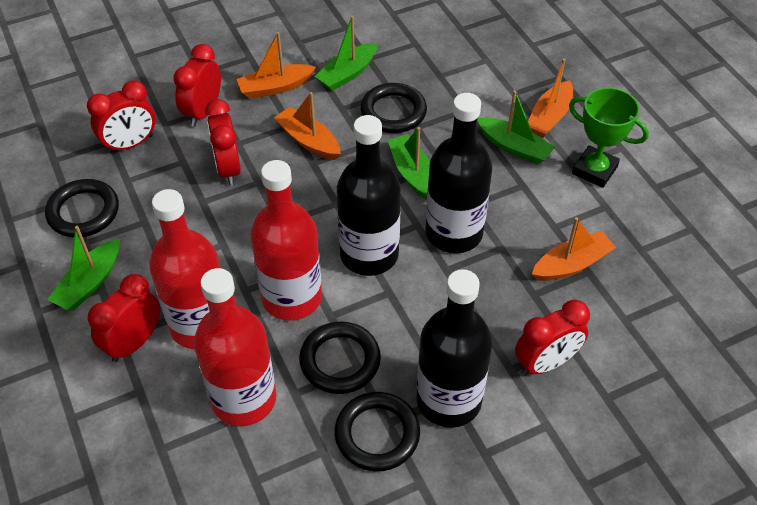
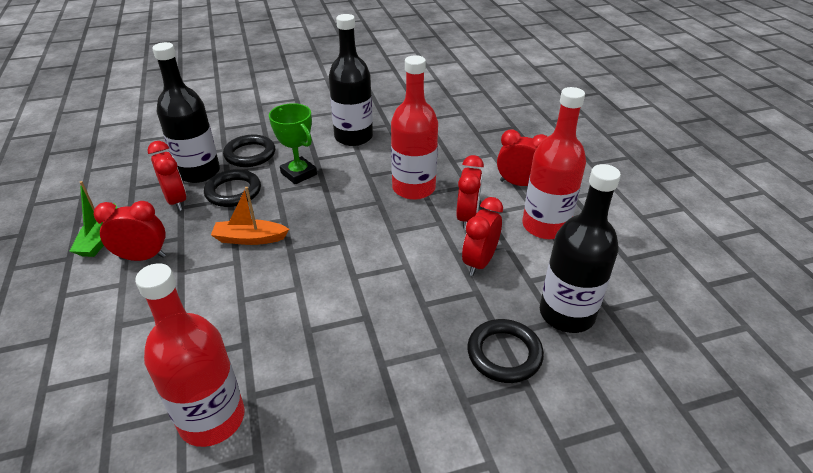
black ring: [45,179,119,237] [299,321,381,394] [335,392,420,472] [361,83,427,133] = 4 -> [204,169,261,207] [223,135,275,167] [467,319,544,383] = 3
green boat: [47,226,120,311] [314,16,377,91] [388,127,430,200] [477,91,555,164] = 4 -> [70,181,117,257] = 1
orange boat: [236,32,316,99] [274,92,341,160] [528,58,573,138] [532,217,616,281] = 4 -> [211,187,289,245] = 1

